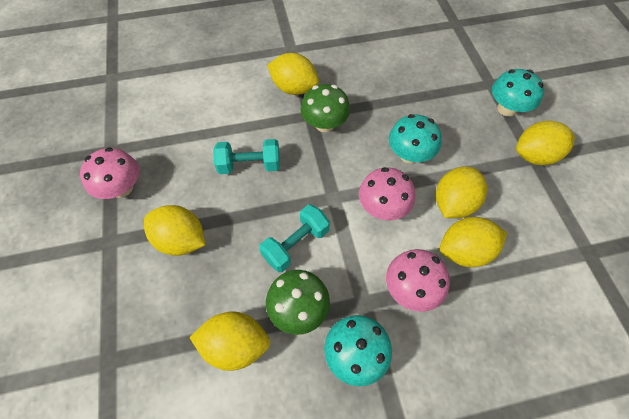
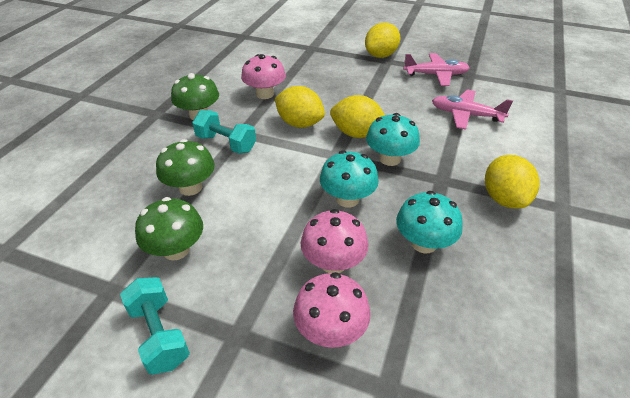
green mushroom: [266,270,330,335] [301,84,350,132] = 2 -> [135,197,203,261] [156,139,215,196] [171,73,219,120] = 3
pink plane: none = 0 -> [403,53,470,86] [432,89,513,130] = 2
yellow lemon: [144,205,205,256] [189,312,270,371] [267,53,319,95] [436,167,487,218] [440,217,507,267] [516,121,575,165] = 6 -> [275,86,325,128] [330,95,385,138] [365,22,400,58] [485,155,540,209] = 4

